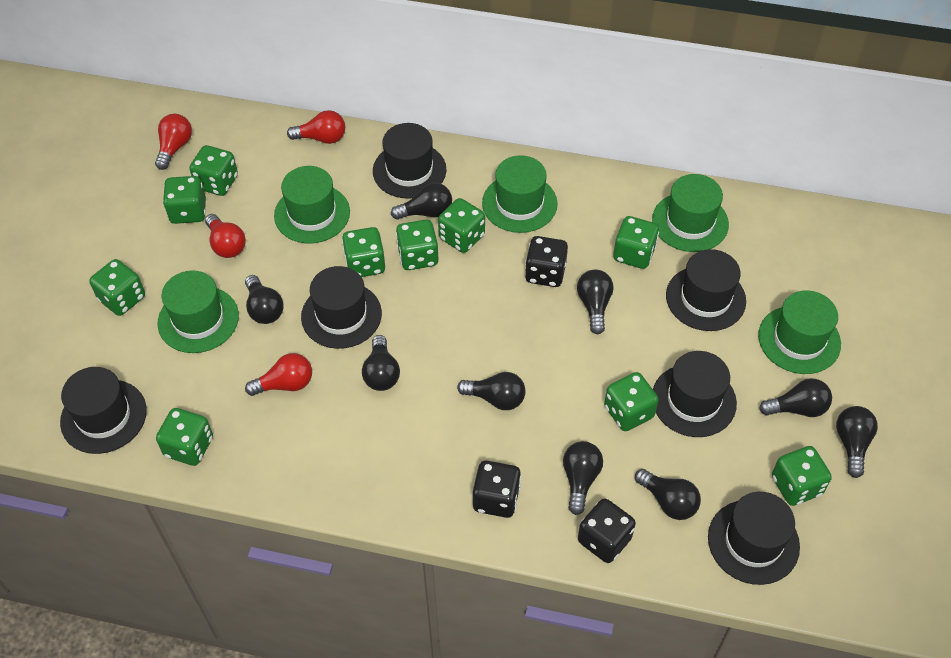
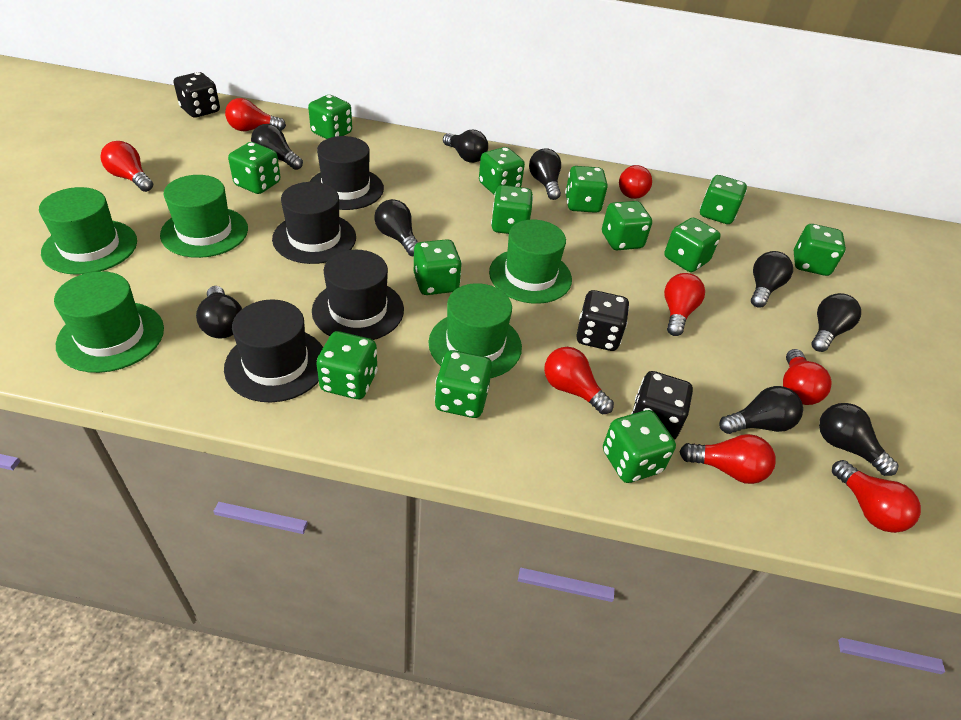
black hat: [60,367,147,454] [301,266,382,349] [373,123,446,199] [653,351,737,437] [666,249,746,331] [708,492,800,585] = 6 -> [224,299,323,402] [272,182,356,264] [310,136,384,210] [312,250,404,340] = 4
green dice: [89,259,145,316] [156,408,213,466] [163,176,206,224] [189,145,238,196] [342,227,385,277] [396,220,438,270] [438,198,485,253] [604,372,659,431] [613,216,659,269] [772,446,832,506] = 10 -> [228,142,280,194] [308,95,352,139] [316,331,378,399] [414,239,462,295] [435,350,492,418] [479,147,525,195] [491,185,533,234] [565,166,608,213] [602,201,652,250] [603,410,676,483] [664,218,720,272] [700,175,747,224] [794,224,846,276] = 13
red light bulb: [155,114,192,170] [205,214,246,258] [245,353,312,396] [287,110,345,144] = 4 -> [101,141,153,192] [225,98,286,131] [544,347,614,414] [619,165,652,199] [664,273,705,336] [680,434,776,484] [783,349,832,405] [832,460,921,533] = 8

